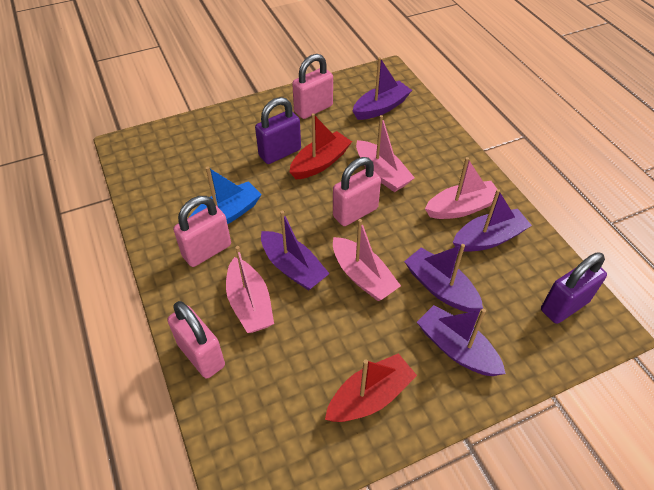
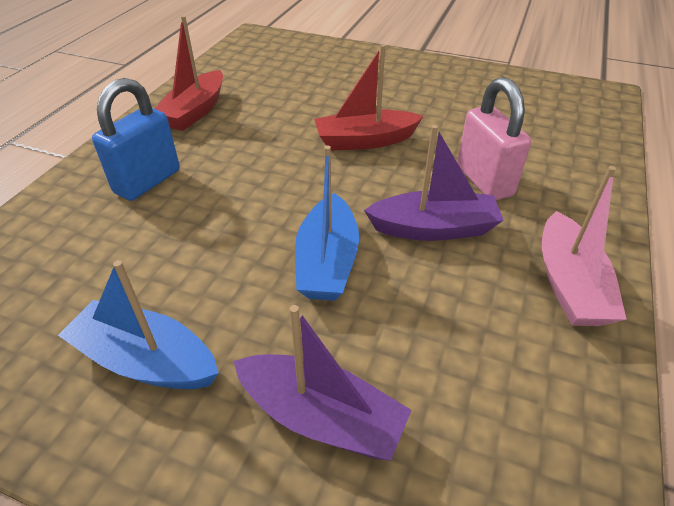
blue boat: [190,167,262,224] = 1 -> [58,260,219,389] [295,145,359,301] = 2
blue padlock: none = 0 -> [92,78,180,201] = 1
pink boat: [226,246,274,333] [333,219,401,301] [356,115,415,192] [425,157,497,219] = 4 -> [542,166,627,326] = 1
pink padlock: [167,301,225,379] [173,196,231,267] [292,54,333,119] [333,157,381,226] = 4 -> [457,77,531,200] = 1
purple boat: [261,211,330,291] [353,57,412,120] [404,244,483,312] [417,305,506,376] [453,189,532,252] = 5 -> [233,305,411,461] [364,125,504,241] = 2
purple padlock: [255,97,301,164] [541,253,607,324] = 2 -> none = 0

